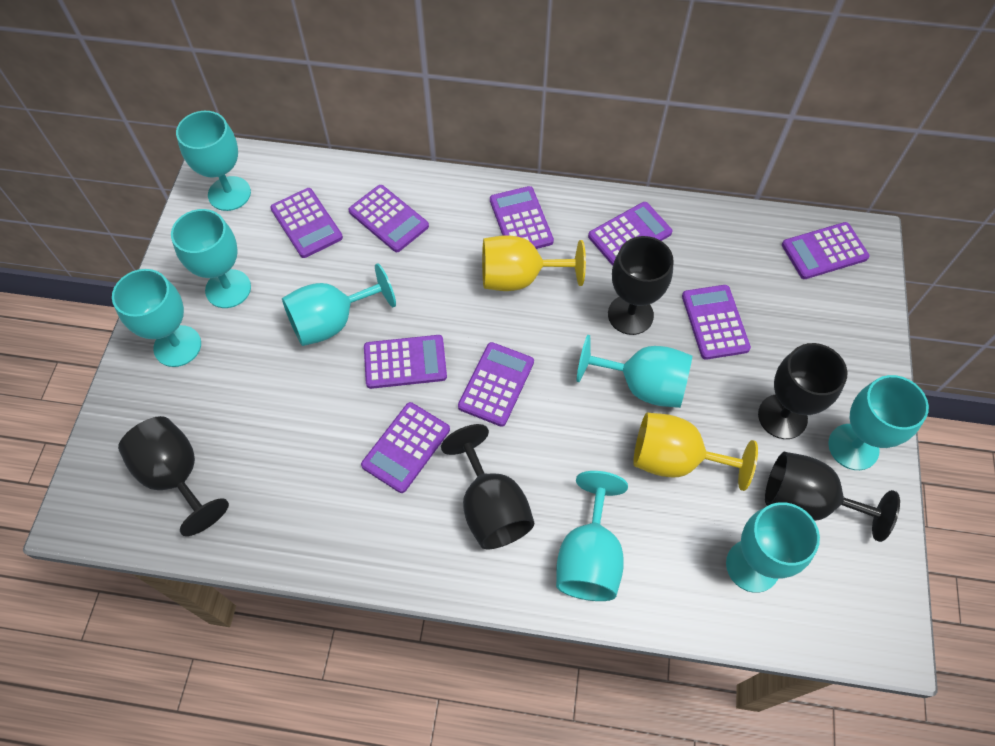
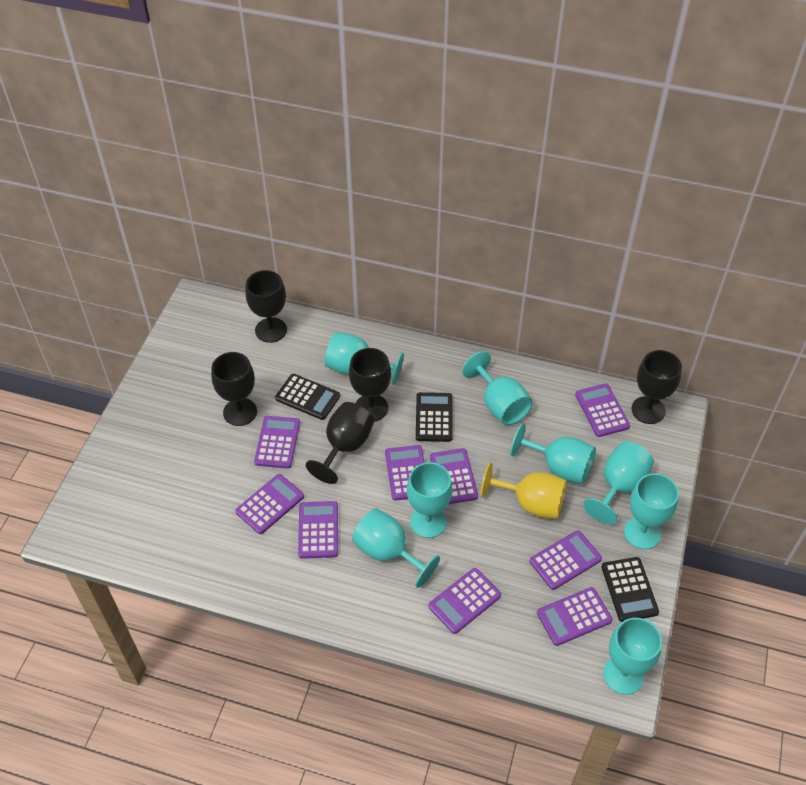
black calculator: none = 0 -> [275,374,340,420] [416,392,453,442] [602,557,659,622] = 3
yellow goblet: [482,235,586,291] [633,412,758,491] = 2 -> [481,462,567,519] = 1

